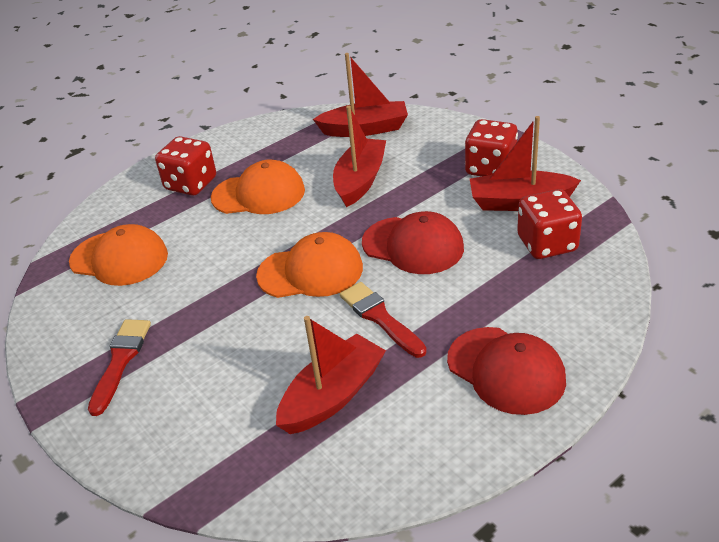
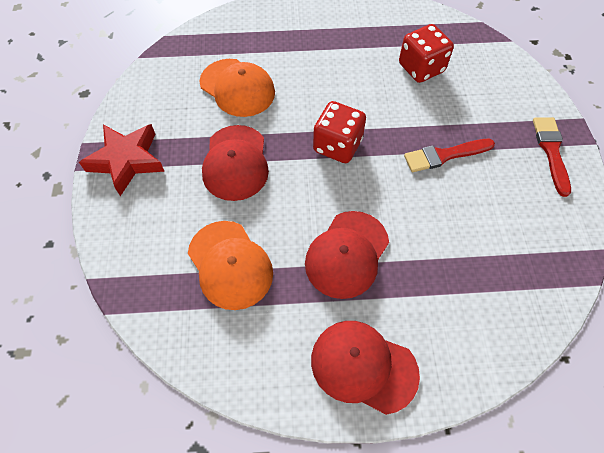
orange cap: [69,224,168,286] [211,160,305,214] [256,232,363,298] = 3 -> [188,221,273,310] [200,59,275,117] = 2
red boat: [276,316,386,434] [313,53,408,137] [333,106,386,207] [470,116,581,211] = 4 -> none = 0
red cap: [362,211,464,274] [447,327,566,415] = 2 -> [202,125,269,201] [305,211,389,299] [311,321,420,415] = 3
red dice: [155,136,216,196] [465,119,518,177] [517,189,582,259] = 3 -> [313,101,366,163] [399,24,454,83] = 2
red star: none = 0 -> [79,124,165,196] = 1

